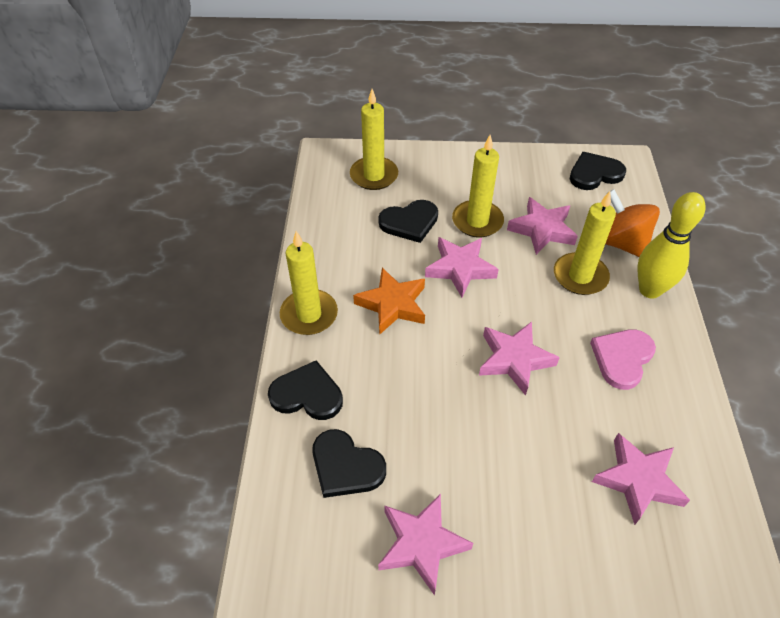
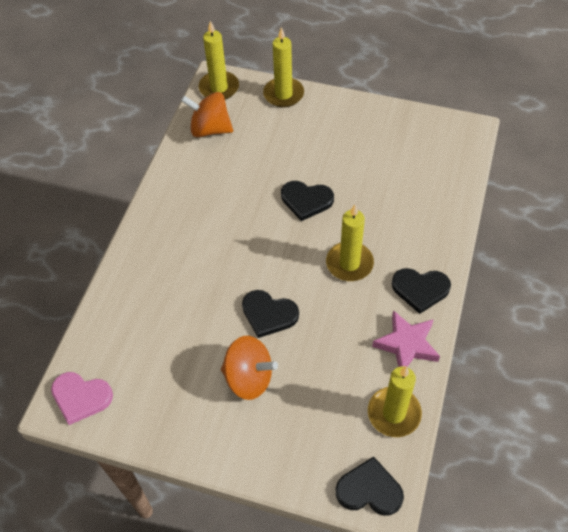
orange spinning top: [605,189,660,257] = 1 -> [181,92,233,137] [221,336,278,400] = 2
orange star: [353,268,425,335] = 1 -> none = 0
pink star: [378,494,473,596] [425,237,499,297] [479,322,560,396] [507,197,578,255] [592,433,690,525] = 5 -> [372,310,440,367] = 1
yellow bowling pin: [637,192,706,299] = 1 -> none = 0

